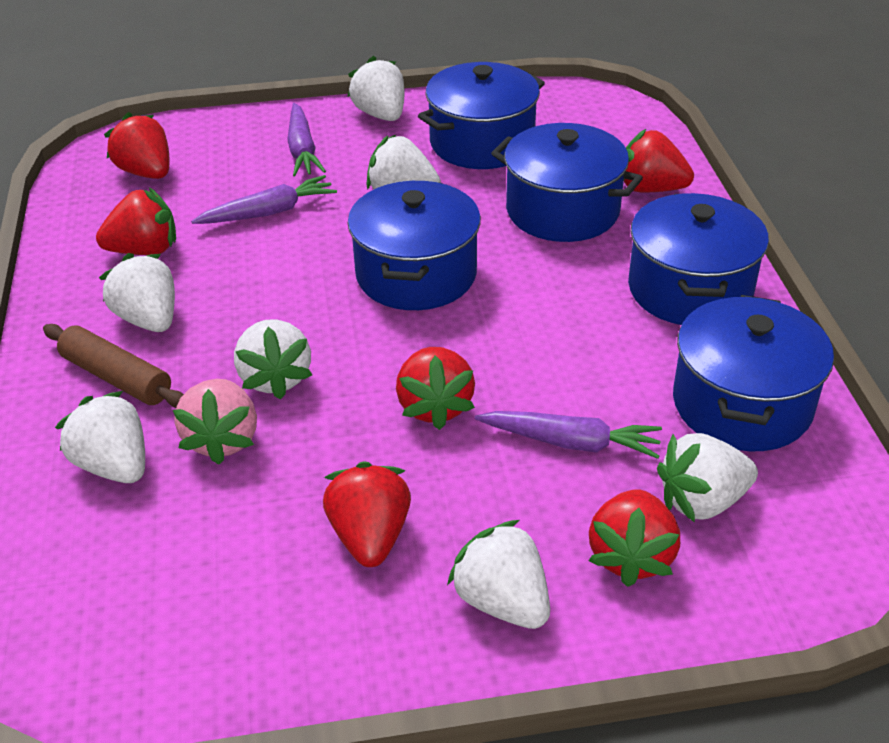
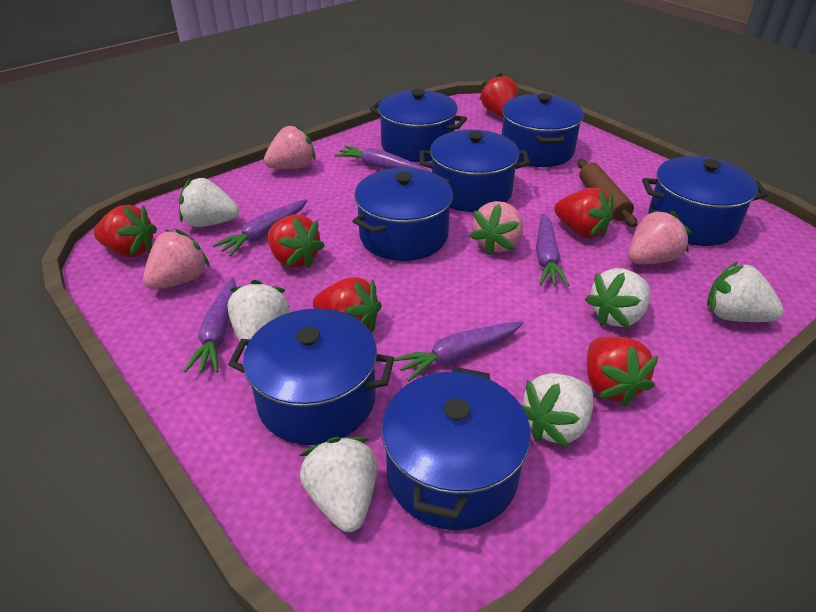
blue pot: [348,181,481,310] [418,62,545,169] [491,123,643,242] [628,193,769,325] [673,295,834,451] = 5 -> [228,308,394,445] [353,168,453,261] [370,89,467,162] [382,367,531,530] [420,130,530,212] [502,93,584,167] [642,156,768,246] = 7
pink strawberry: [173,379,257,465] = 1 -> [143,229,210,290] [264,124,316,169] [470,201,523,255] [628,210,692,264] = 4
purple carrot: [191,175,337,224] [287,103,326,177] [475,411,662,459] = 3 -> [184,277,236,373] [212,199,308,257] [335,145,430,172] [394,321,523,381] [536,213,570,286] = 5
white strawberry: [55,391,145,483] [99,253,175,332] [234,319,312,400] [347,56,404,121] [366,135,441,190] [447,520,550,629] [657,433,758,523] = 7 -> [179,178,239,227] [227,280,290,350] [299,437,377,532] [521,373,594,448] [585,268,651,328] [707,262,784,322] = 6

